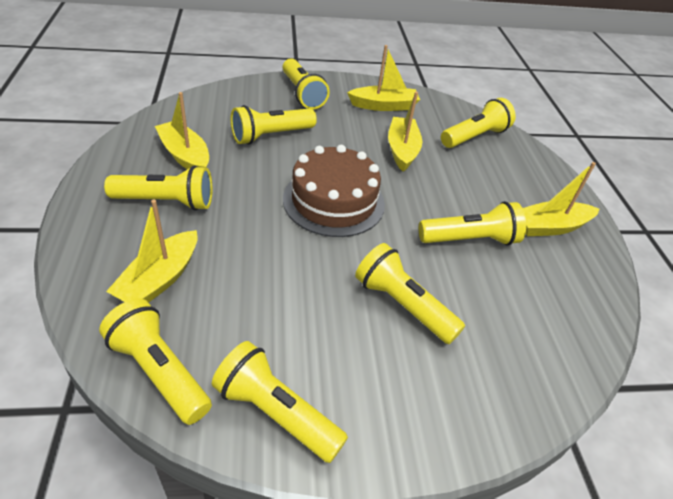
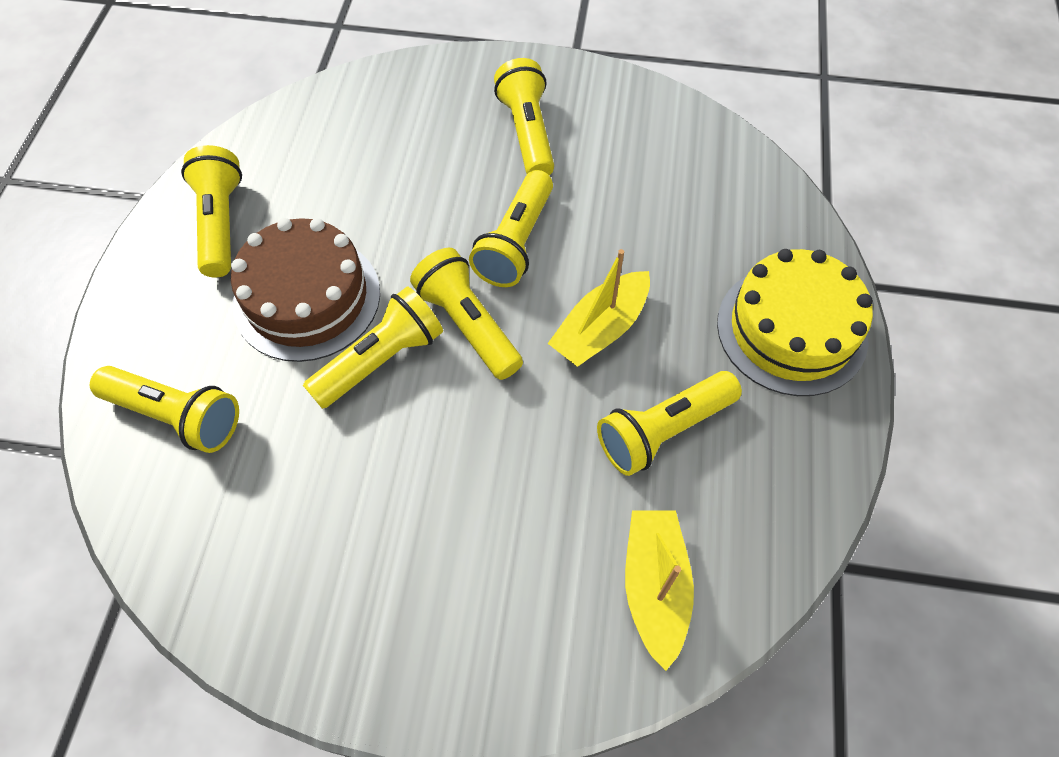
yellow boat: [106,200,197,303] [155,92,209,169] [347,45,420,111] [388,92,422,172] [523,162,599,236] = 5 -> [548,249,650,367] [625,511,694,671] = 2
yellow cake: none = 0 -> [717,249,873,396] = 1
yellow flashlight: [99,299,212,425] [104,165,213,211] [212,341,348,463] [231,105,317,145] [283,58,330,109] [355,243,465,344] [419,201,526,246] [441,98,516,148] = 8 -> [90,366,239,453] [181,145,242,277] [303,286,443,409] [410,248,523,380] [469,170,553,287] [494,58,554,176] [597,371,742,476] = 7

